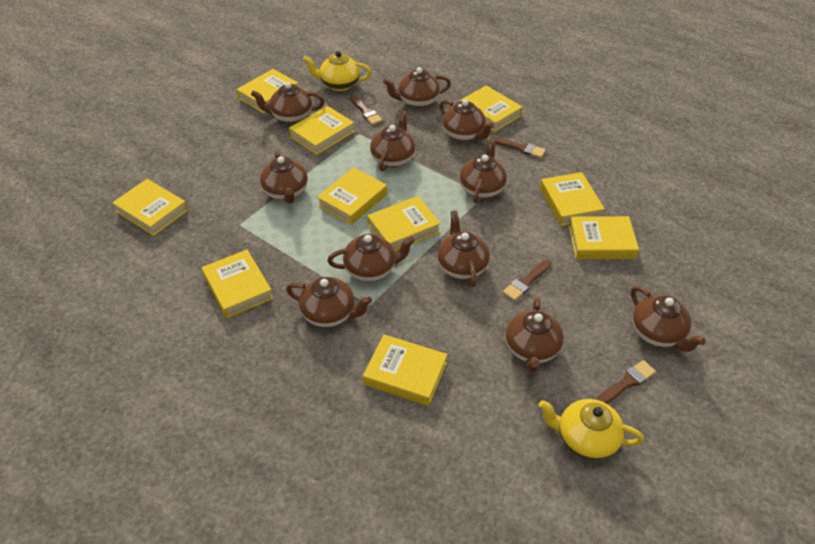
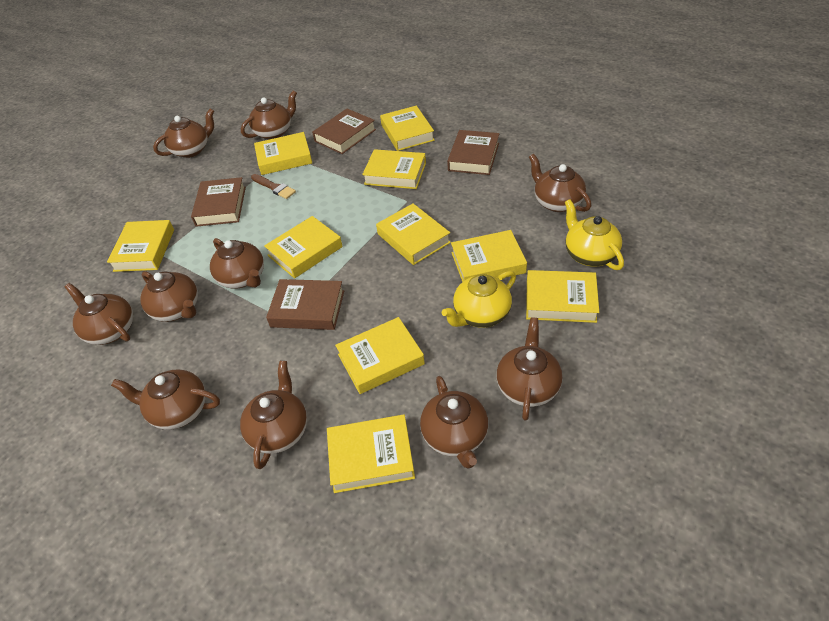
brown book: none = 0 -> [191,177,246,227] [266,279,344,330] [312,109,376,154] [447,130,500,175] = 4
brown brush: [350,95,383,125] [492,136,546,158] [502,260,551,301] [596,360,656,404] = 4 -> [251,174,296,199] = 1
brown teapot: [251,82,325,124] [260,151,308,204] [286,277,372,327] [327,234,415,282] [370,110,415,171] [383,67,451,108] [437,210,490,287] [440,99,494,142] [459,138,507,203] [506,297,564,373] [631,286,706,352] = 11 -> [65,283,133,345] [111,370,220,430] [140,271,198,322] [153,108,214,158] [210,238,264,289] [240,361,307,469] [241,91,297,139] [420,376,488,469] [496,317,562,421] [529,154,591,212] = 10

